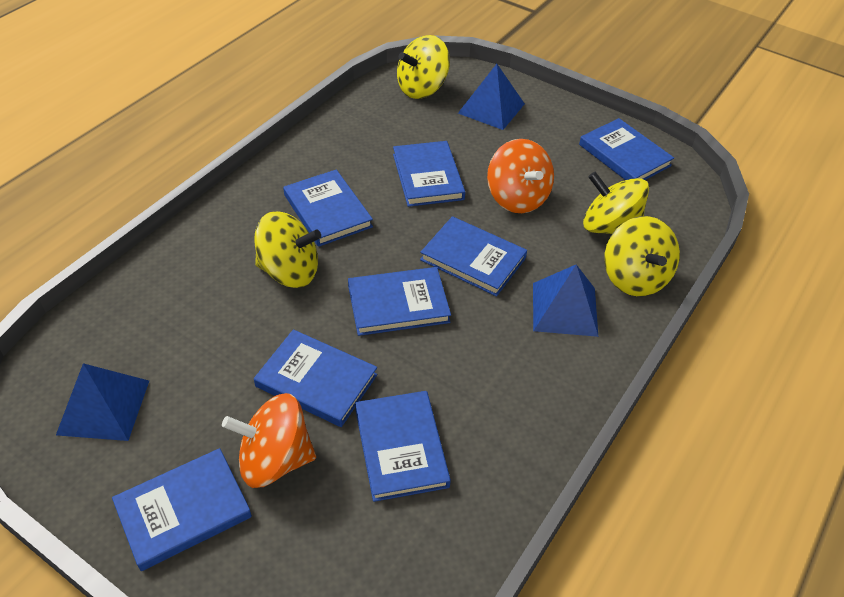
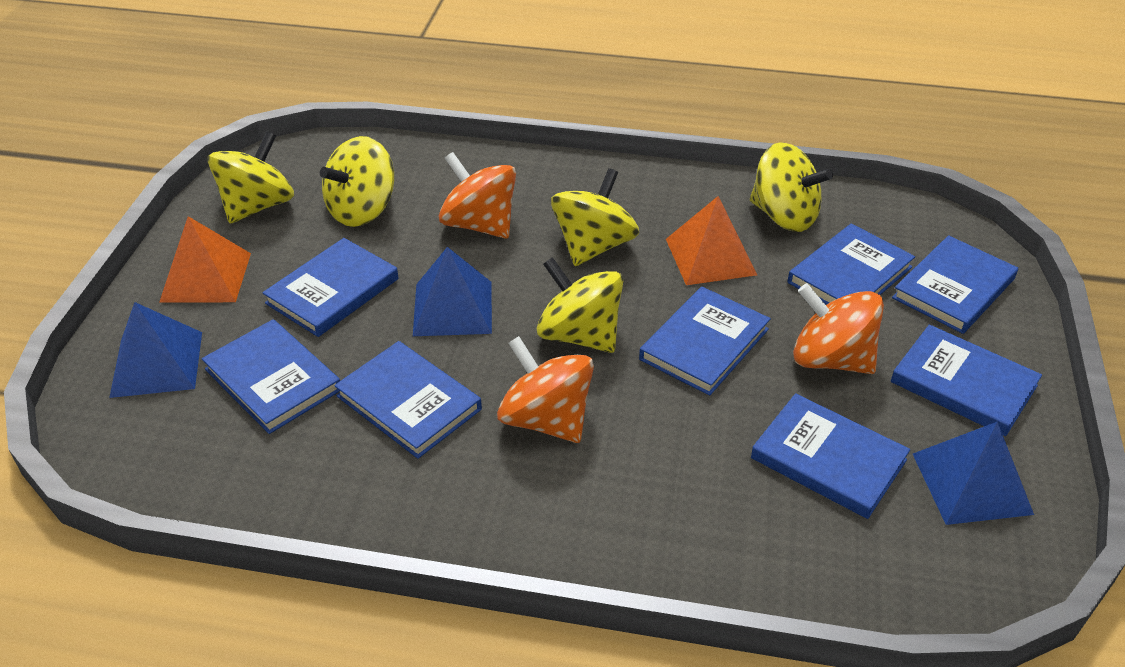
orange pyramid: none = 0 -> [159,216,251,303] [666,196,757,285] = 2
orange spinning top: [222,393,316,488] [487,139,554,213] = 2 -> [439,152,516,238] [497,336,594,443] [793,283,884,374] = 3
yellow spinning top: [254,211,321,288] [397,35,450,99] [583,172,649,234] [604,216,680,296] = 4 -> [208,131,294,223] [320,136,394,227] [537,257,623,353] [551,168,639,266] [750,142,833,232] = 5

